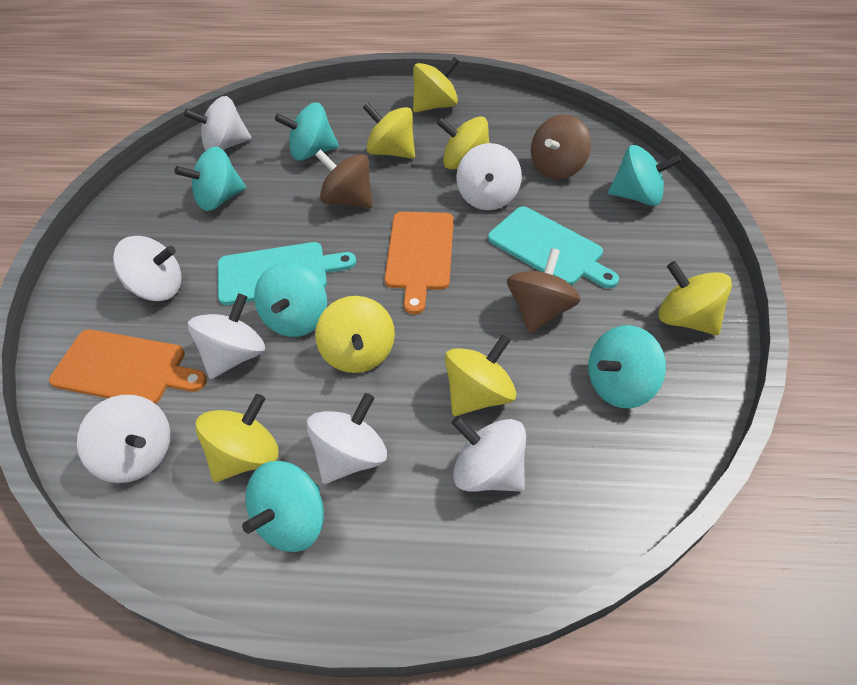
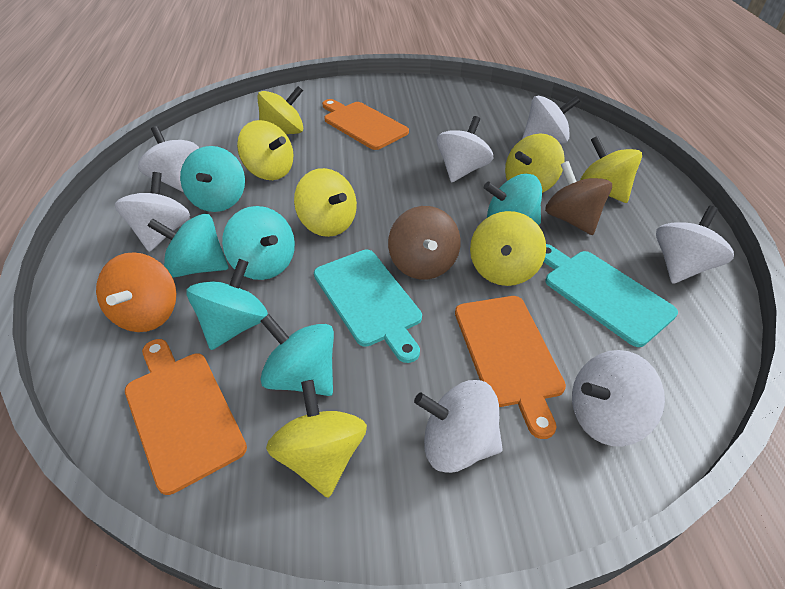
brown spinning top: [315,149,373,208] [507,248,581,334] [531,115,591,179] = 3 -> [388,206,461,279] [545,161,612,235] = 2
orange cutting board: [49,329,207,404] [385,212,454,314] = 2 -> [125,339,247,495] [322,99,409,150] [455,296,566,439] = 3
orange spinning top: none = 0 -> [96,252,176,332] = 1

